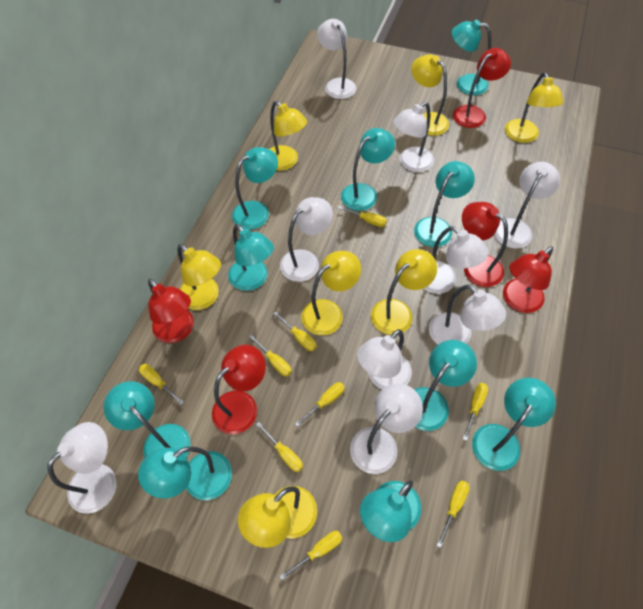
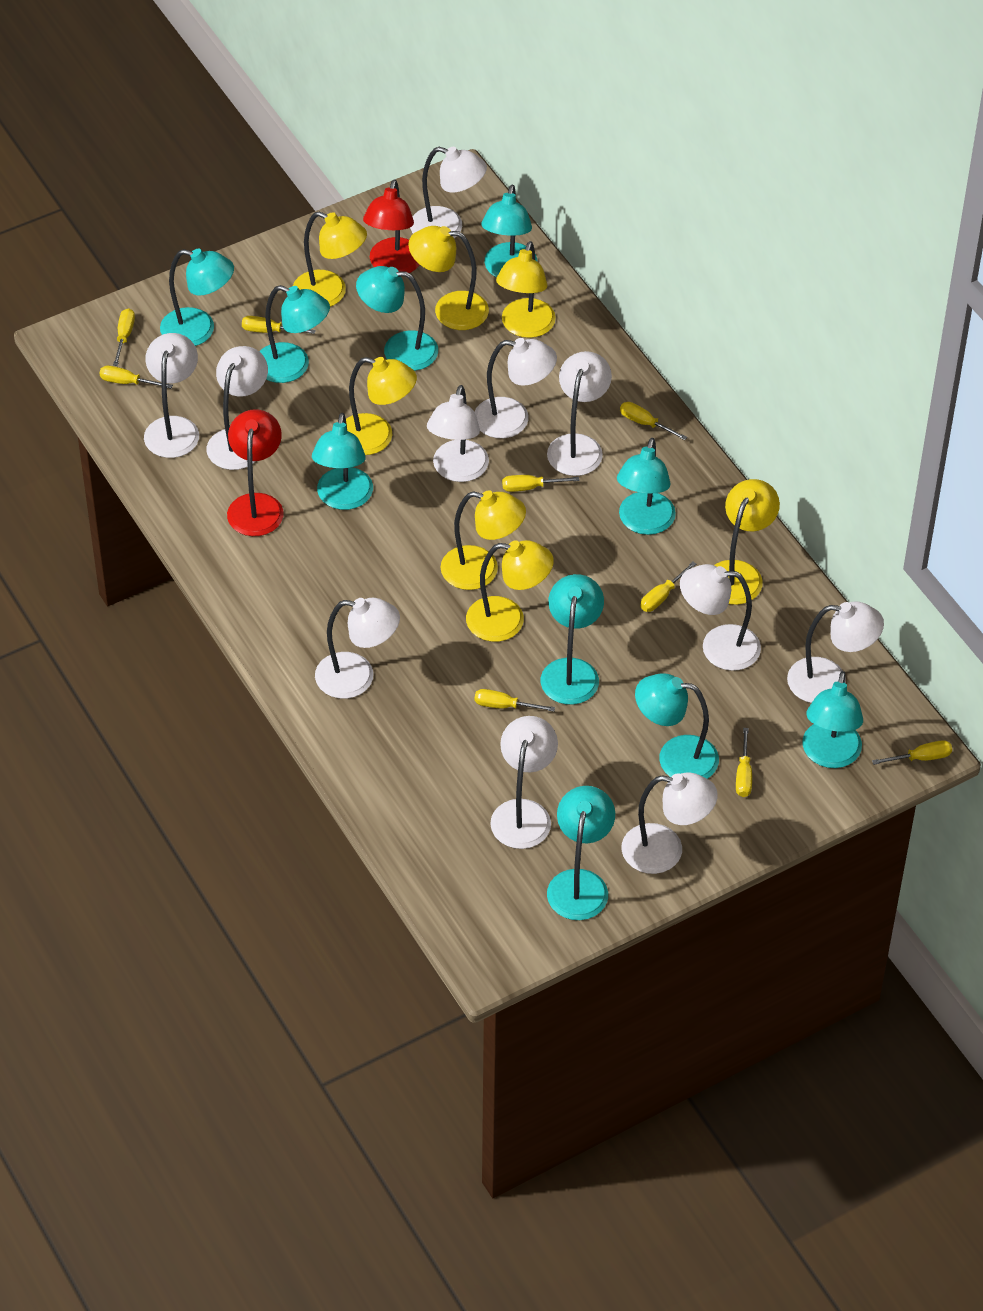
red lamp: [148,279,194,343] [212,345,266,434] [453,48,511,128] [462,202,508,287] [503,246,553,313] = 5 -> [227,409,284,536] [363,180,420,273] = 2
white lamp: [47,422,116,514] [280,197,333,282] [317,19,356,99] [350,383,423,474] [357,329,412,389] [393,102,434,172] [423,226,488,294] [429,284,506,344] [494,162,560,249] = 9 -> [144,333,199,458] [207,346,268,470] [315,598,400,699] [410,147,487,238] [427,385,489,482] [475,338,557,438] [490,716,558,849] [547,351,612,476] [622,772,718,874] [680,564,761,671] [787,601,884,703] = 11

